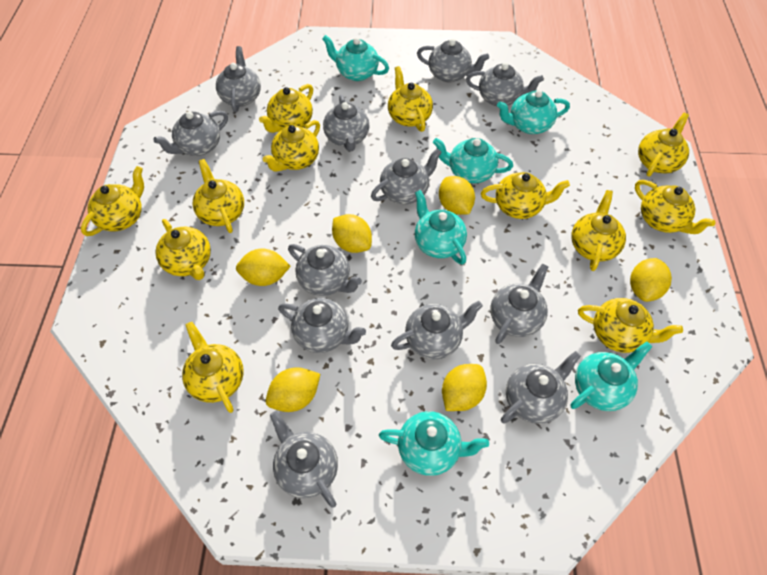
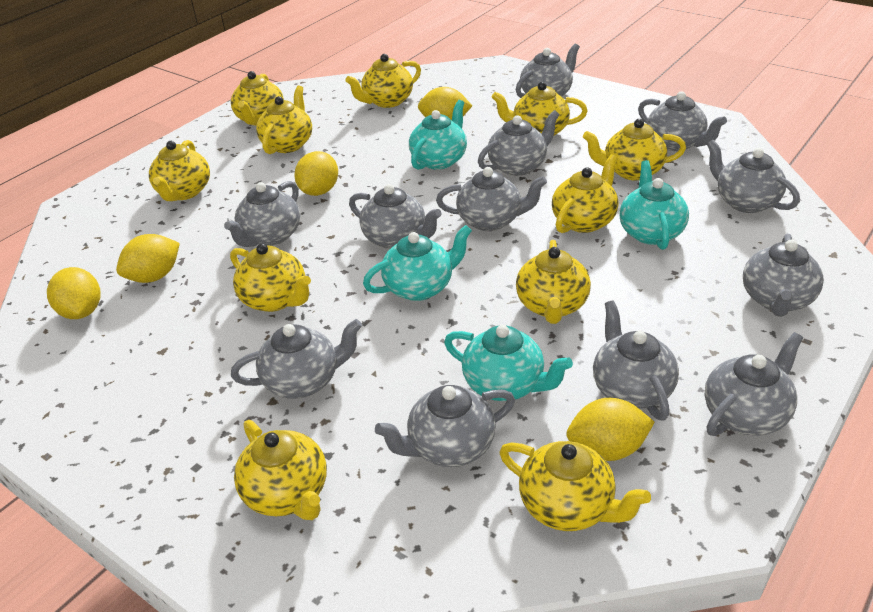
turquoise teapot: [322,35,389,81] [379,411,489,476] [415,190,467,265] [433,138,513,183] [497,90,570,134] [570,342,652,411] = 6 -> [363,225,472,301] [409,100,467,170] [444,325,573,401] [619,160,689,250] = 4
yellow lemon: [236,248,291,286] [266,367,320,412] [332,214,372,253] [439,176,475,215] [442,364,487,411] [630,258,672,302] = 6 -> [47,267,100,319] [116,234,180,283] [294,151,338,196] [418,87,472,120] [567,398,655,461] = 5
yellow teapot: [81,166,144,236] [155,219,211,280] [182,322,244,413] [192,159,244,233] [259,84,313,133] [263,120,320,172] [388,66,433,132] [481,172,570,219] [571,190,626,271] [578,298,683,353] [635,180,715,234] [638,113,689,177] = 12 -> [149,140,210,201] [230,243,311,312] [231,71,284,126] [234,420,327,520] [256,86,312,154] [345,54,421,108] [492,82,588,136] [500,441,651,531] [516,240,591,324] [552,154,619,233] [583,119,686,180] = 11

